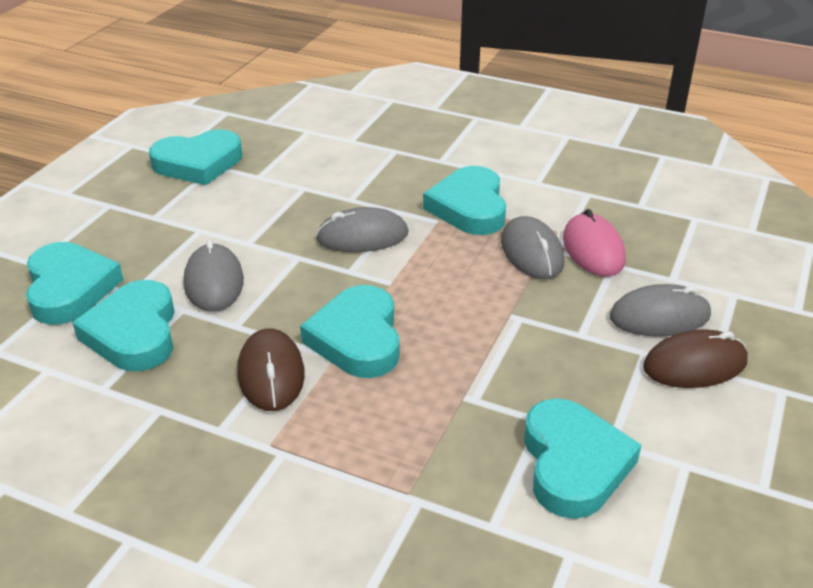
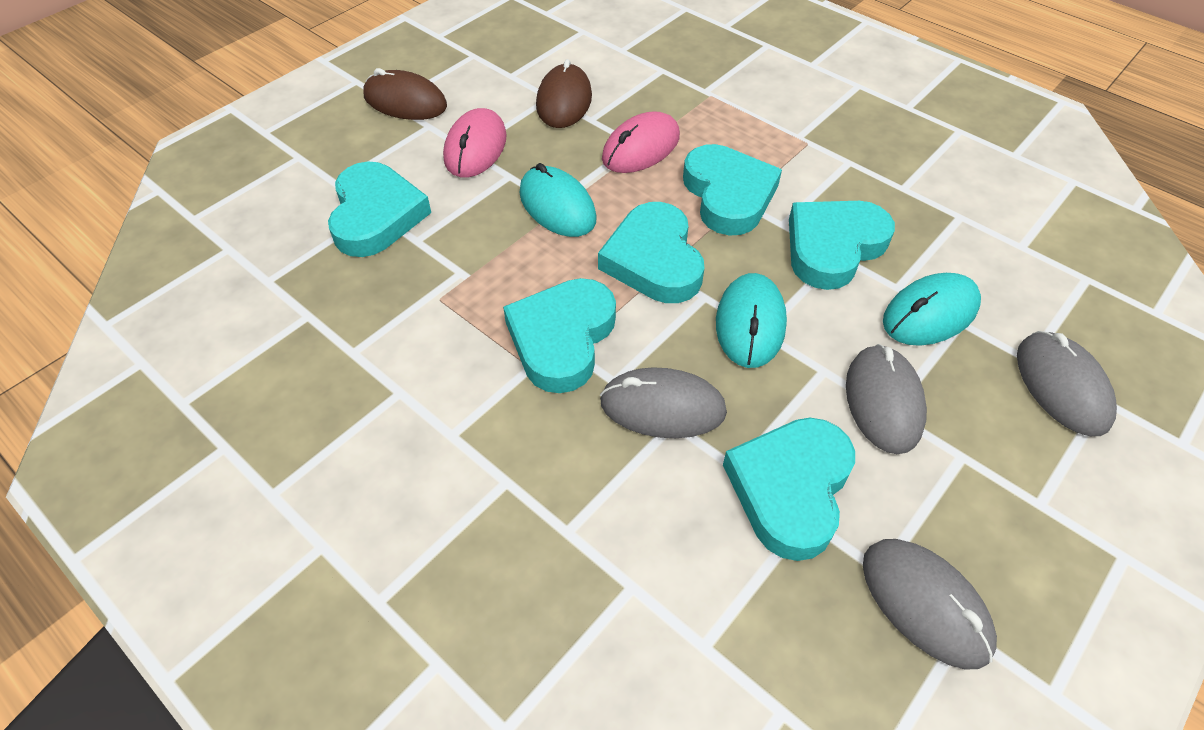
pink mouse: [563,209,626,277] = 1 -> [443,108,507,178] [602,111,680,173] = 2
turquoise mouse: none = 0 -> [519,163,597,237] [716,273,787,368] [883,273,981,346] = 3

